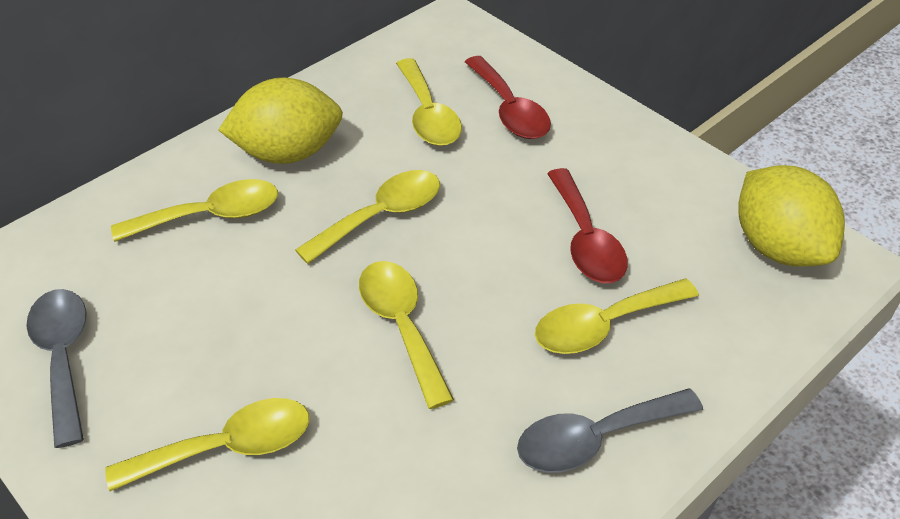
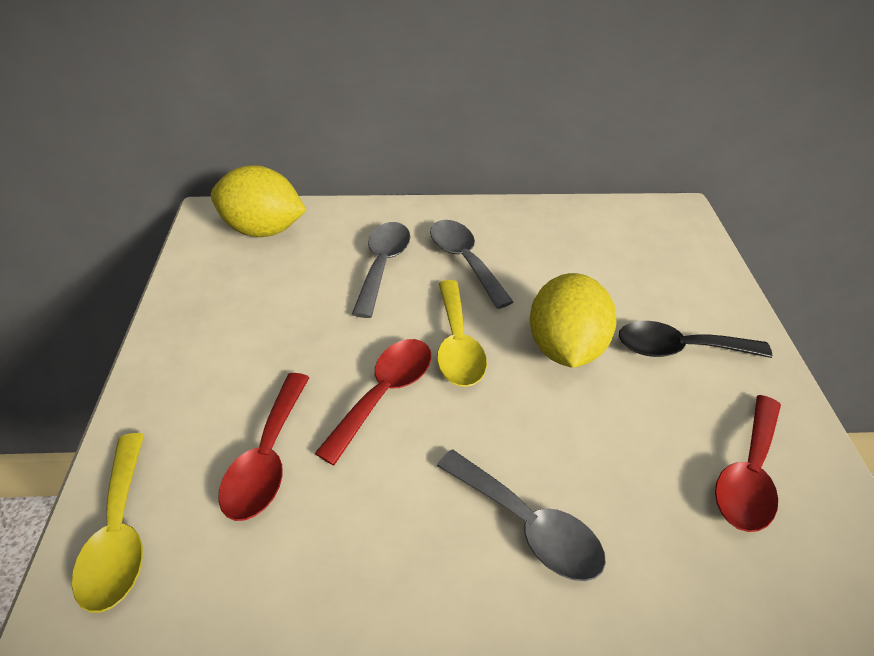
black spoon: none = 0 -> [619,321,772,358] = 1
grey spoon: [26,289,87,448] [517,388,703,473] = 2 -> [352,222,410,318] [430,220,513,309] [437,449,606,581] = 3
red spoon: [465,56,551,139] [547,168,628,283] = 2 -> [218,373,310,521] [315,339,432,465] [715,395,781,532] = 3
yellow spoon: [105,398,309,491] [111,179,278,242] [295,170,440,264] [359,261,454,409] [396,58,462,146] [535,279,699,354] = 6 -> [72,433,145,613] [437,280,487,387] = 2

